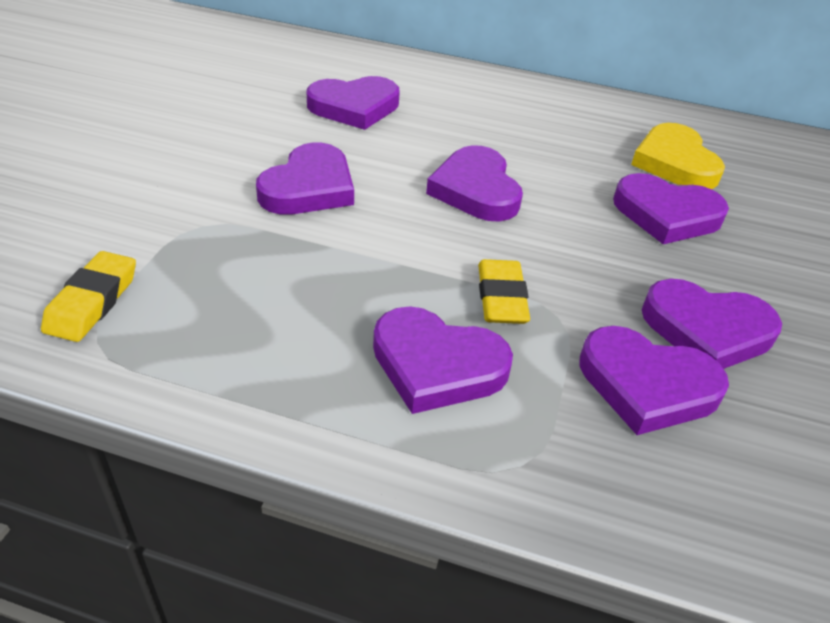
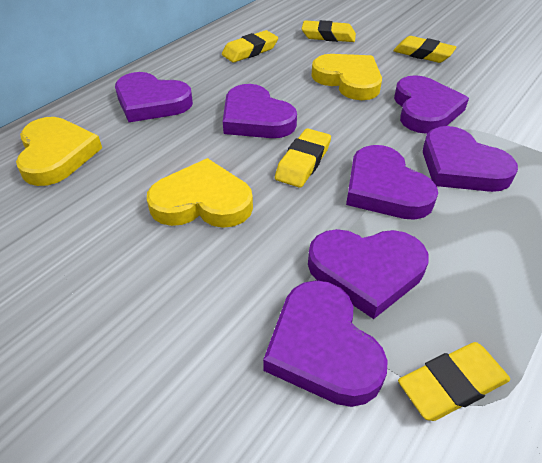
yellow eraser: [41,251,136,342] [478,259,530,324] = 2 -> [222,30,278,63] [275,128,331,188] [302,20,356,42] [393,36,457,63] [398,342,510,421] = 5
yellow heart: [631,123,725,189] = 1 -> [16,117,102,186] [147,158,253,228] [311,54,382,100] = 3

